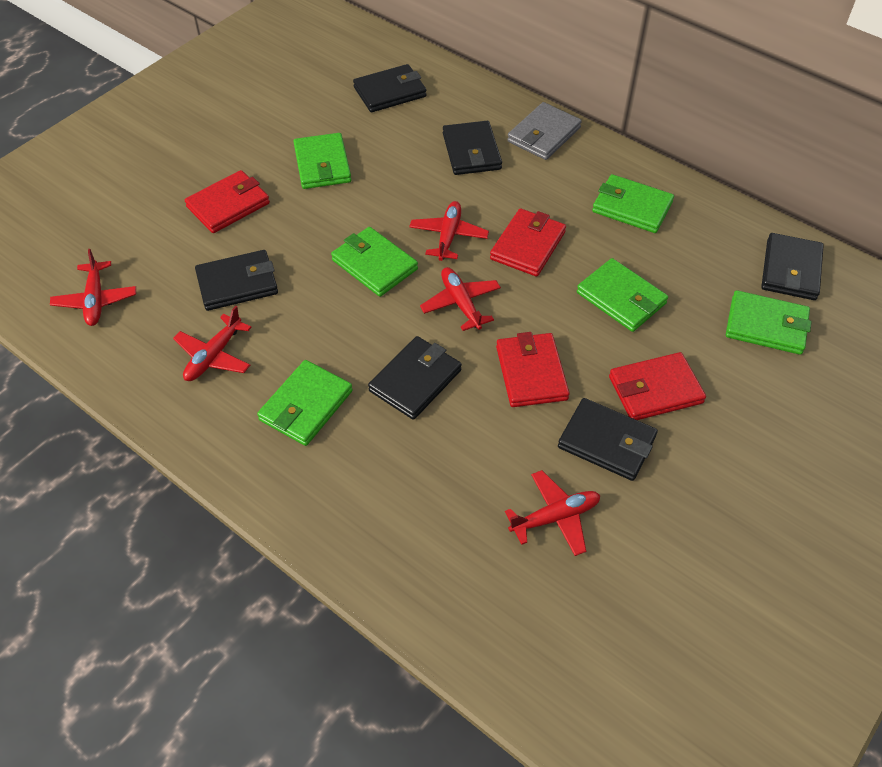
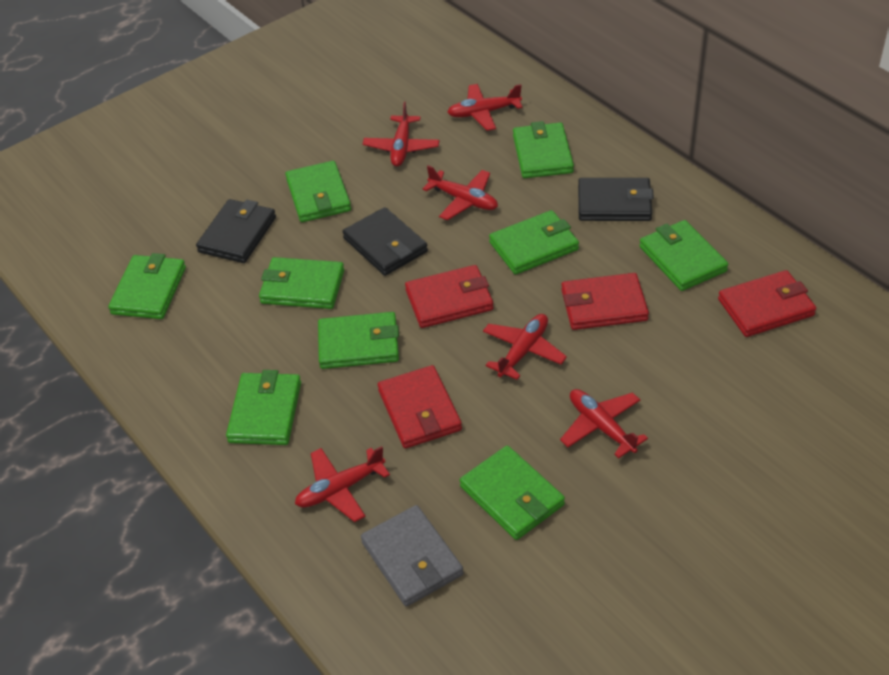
black wallet: [195,250,278,311] [353,64,426,112] [368,336,462,420] [443,121,502,175] [558,398,658,481] [761,233,824,300] = 6 -> [196,199,276,263] [342,207,428,276] [578,178,654,221] = 3
green wallet: [257,360,353,446] [294,133,351,189] [331,227,418,297] [577,258,668,332] [592,174,674,233] [726,290,812,355] = 6 -> [108,253,186,319] [226,370,301,445] [259,257,344,309] [285,161,351,222] [318,312,399,369] [460,445,565,540] [489,210,579,275] [513,121,574,178] [639,220,728,291] = 9
red plane: [50,249,136,326] [173,306,252,381] [409,201,489,261] [420,267,501,331] [505,470,600,556] = 5 -> [295,446,390,522] [363,102,439,166] [422,165,498,220] [447,84,523,131] [483,314,567,380] [560,389,648,459] = 6

